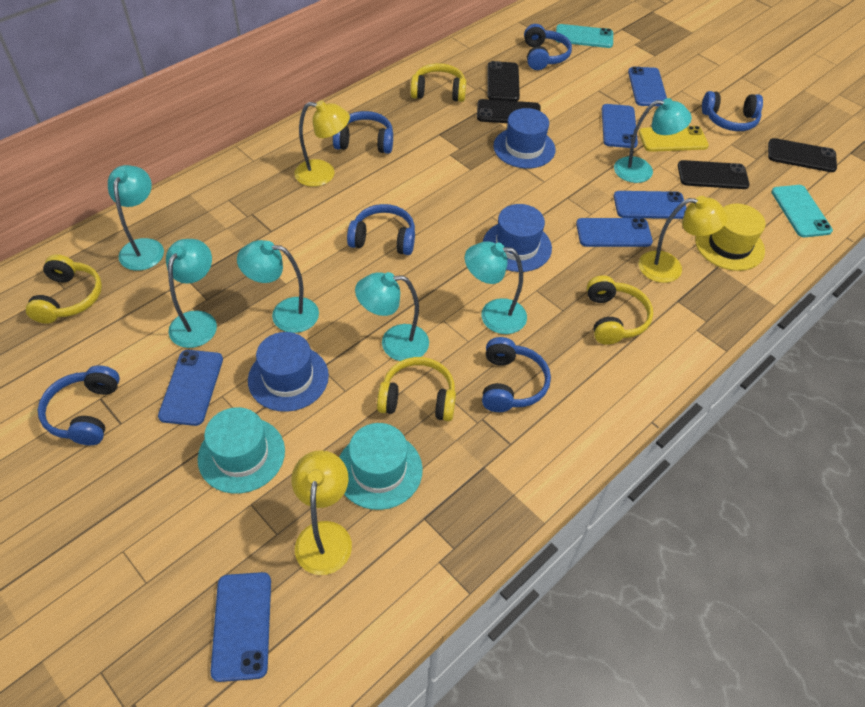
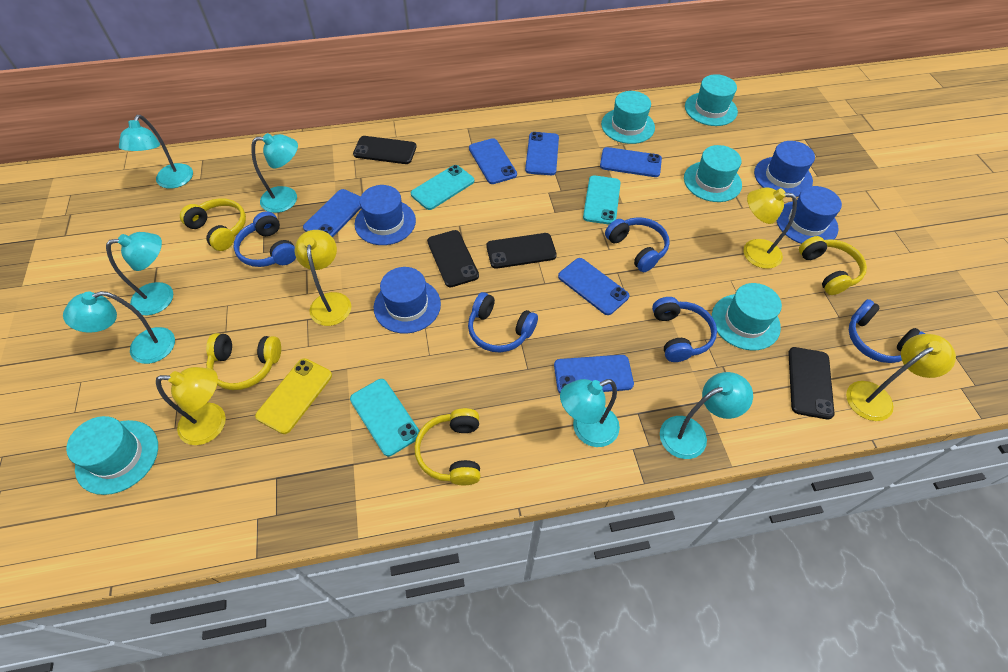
blue hat: [248,332,329,412] [483,204,552,272] [493,108,556,169] = 3 -> [355,185,416,245] [374,267,441,334] [754,141,815,197] [777,186,842,244] = 4
blue headphones: [37,365,120,445] [333,111,393,154] [347,204,415,255] [482,337,551,412] [524,24,572,70] [702,91,763,131] = 6 -> [233,211,296,267] [468,292,538,352] [605,217,670,272] [652,297,717,362] [849,299,926,363] = 5
turquoise hat: [198,407,285,494] [339,423,423,510] = 2 -> [66,416,158,495] [601,91,655,144] [684,145,742,202] [685,74,738,126] [712,283,782,350] = 5
turquoise phone: [555,24,613,48] [771,185,833,237] = 2 -> [350,379,420,456] [411,165,474,210] [583,175,621,225] = 3
yellow hat: [695,204,766,271] = 1 -> none = 0
yellow lamp: [291,450,352,575] [294,100,350,187] [639,196,728,283] = 3 -> [156,367,226,445] [294,230,351,326] [743,187,797,269] [846,334,956,421] = 4

